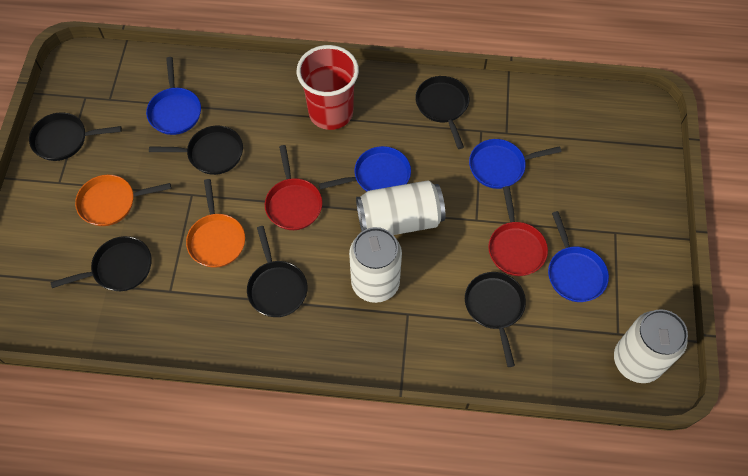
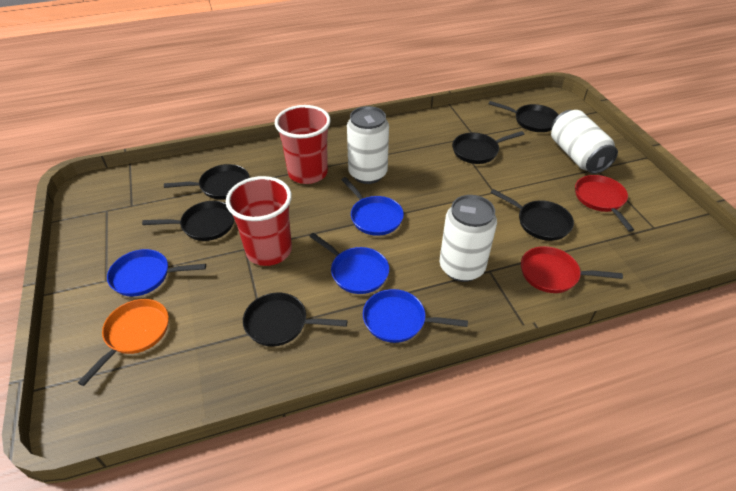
orange pan: [75,175,171,226] [186,179,245,268] = 2 -> [78,299,169,386] = 1
red cup: [297,45,359,130] = 1 -> [226,176,292,266] [275,105,331,184] = 2

